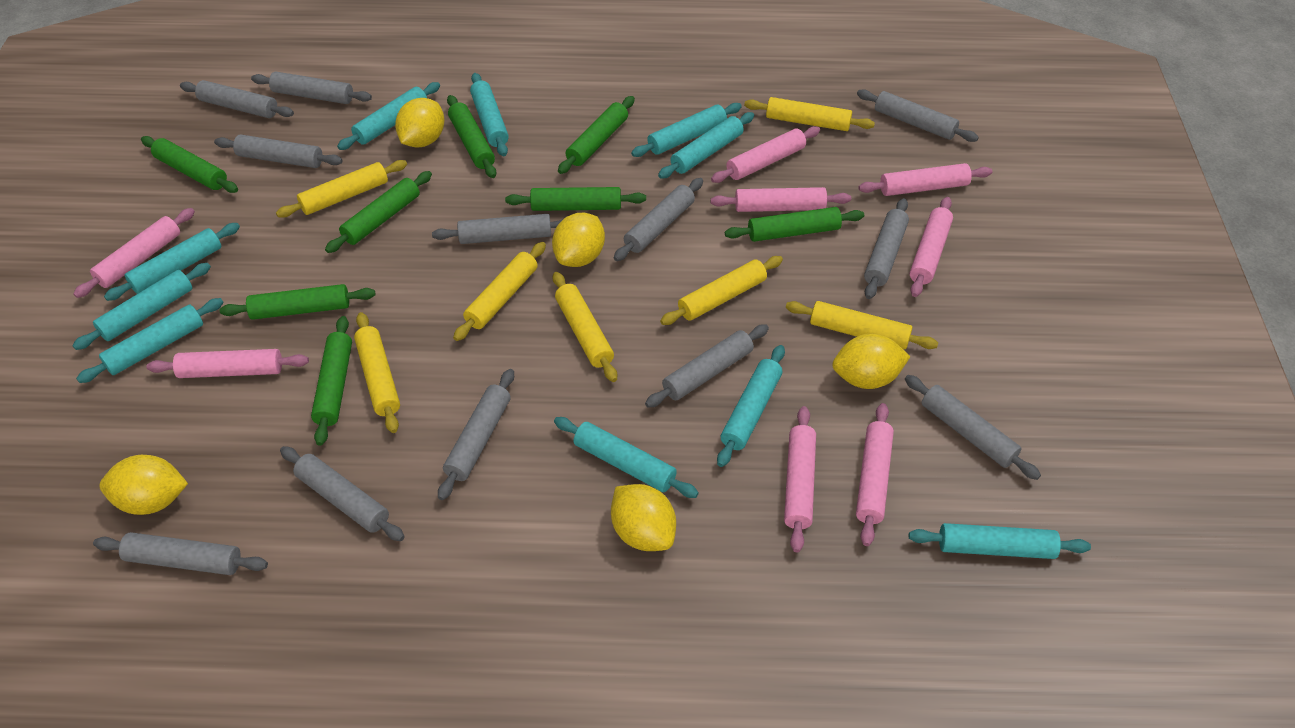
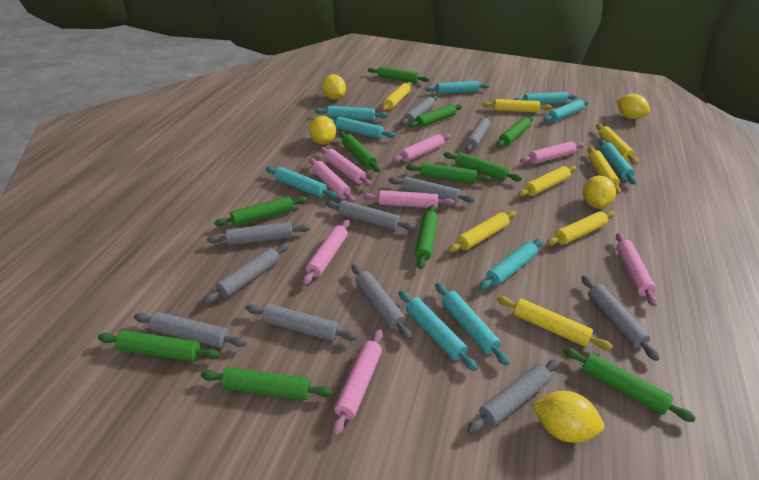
green rolling pin: [141,136,238,193] [220,284,376,320] [311,316,352,446] [325,171,432,253] [447,95,496,178] [505,187,646,211] [558,96,635,174] [725,207,864,242] = 8 -> [98,330,220,362] [201,367,333,400] [214,196,308,226] [340,132,380,172] [368,66,429,83] [406,162,492,184] [408,104,462,128] [415,205,438,269] [444,152,522,181] [496,116,533,147] [564,348,696,422] = 11
grey rolling pin: [93,532,268,575] [180,80,294,118] [214,135,343,168] [251,72,372,104] [280,446,404,541] [432,214,563,244] [438,369,514,500] [614,178,703,261] [645,324,769,408] [857,89,979,142] [864,198,909,299] [905,375,1041,480] = 12 -> [134,312,247,348] [203,243,289,304] [207,222,310,246] [245,304,358,341] [326,201,415,230] [351,264,412,340] [388,176,475,203] [401,96,437,125] [465,116,490,152] [467,359,560,434] [582,276,660,361] = 11
yellow rolling pin: [276,160,407,218] [354,312,400,433] [453,242,546,341] [553,272,617,382] [660,256,783,325] [744,97,875,131] [786,301,938,349] = 7 -> [382,82,412,111] [448,211,516,252] [481,99,552,112] [497,296,613,350] [518,166,576,197] [547,211,615,246] [588,147,621,194] [596,124,638,165] = 8

